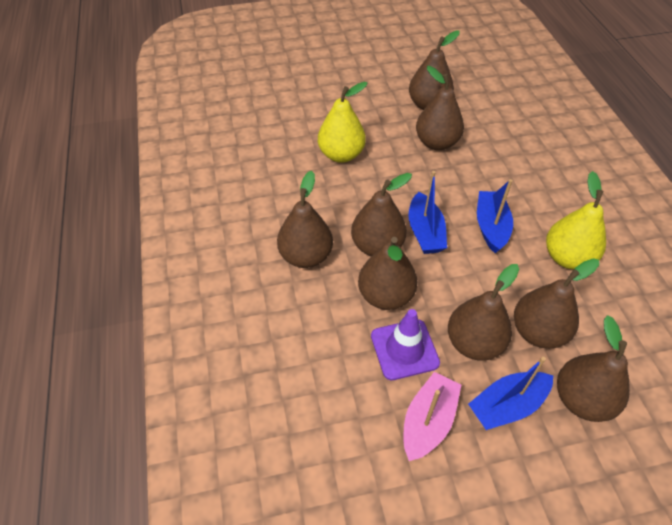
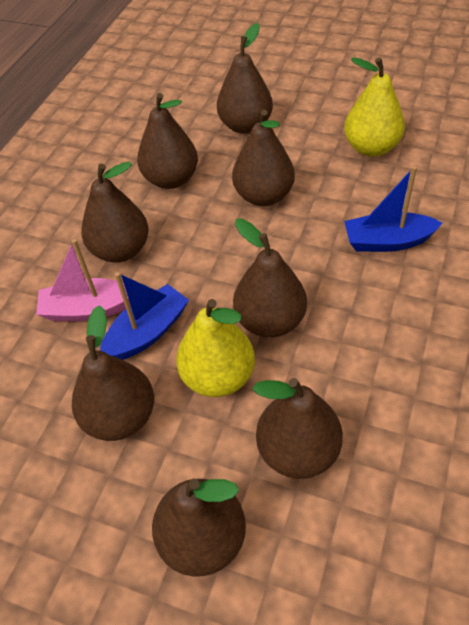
blue boat: [408,171,447,254] [468,357,553,430] [477,179,513,253] = 3 -> [100,272,189,360] [344,166,442,252] = 2
purple traffic cone: [371,309,440,380] = 1 -> none = 0

